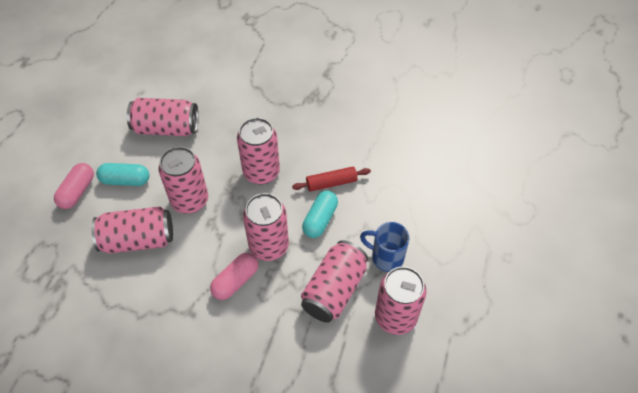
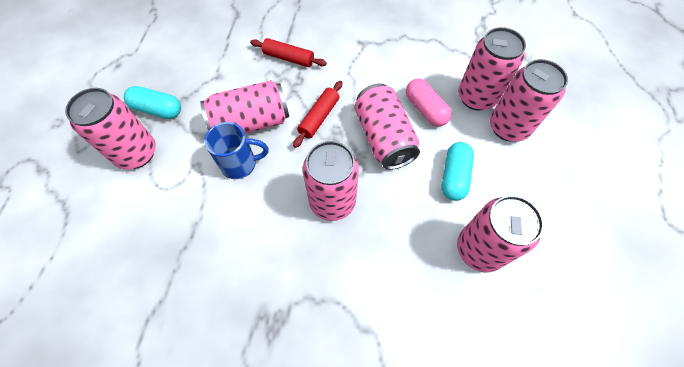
pink capsule: [54,163,94,209] [210,253,259,300] = 2 -> [406,78,452,127] = 1
red rolling pin: [292,167,371,191] = 1 -> [250,38,327,67] [293,81,342,148] = 2

